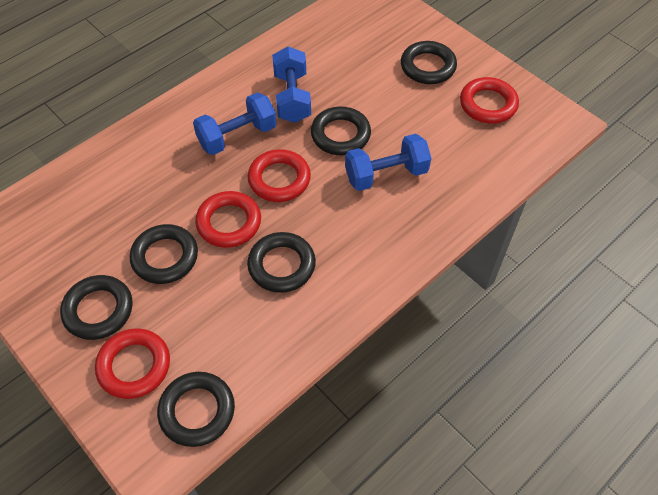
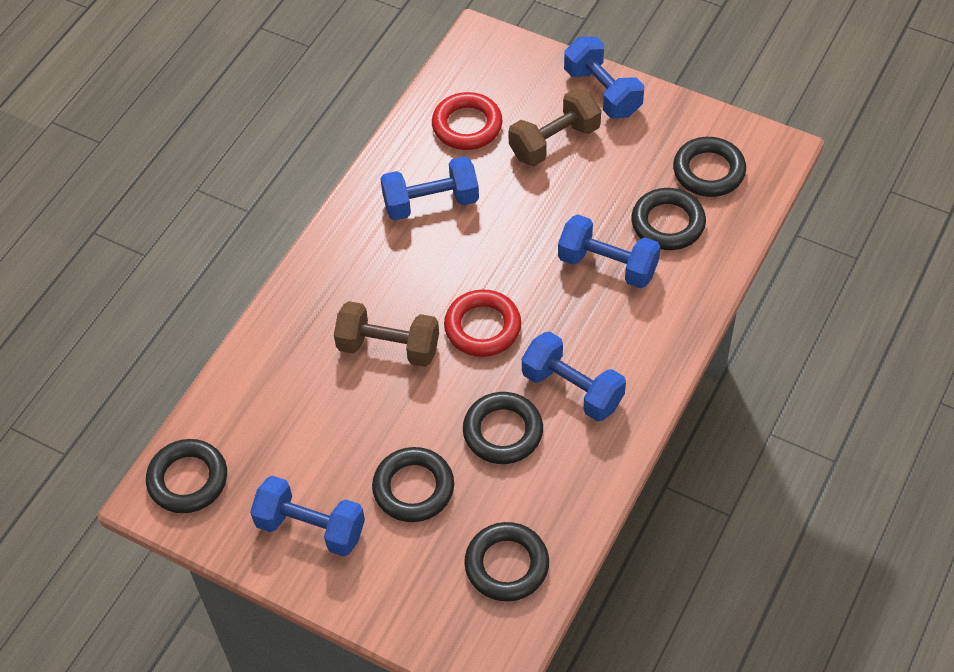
blue dumbbell: [193,92,276,155] [272,47,311,123] [345,134,431,191] = 3 -> [250,476,365,557] [380,156,479,221] [522,331,626,422] [558,214,661,288] [564,37,644,119] = 5
brown dumbbell: none = 0 -> [334,301,439,367] [508,88,601,166] = 2
red ring: [95,328,170,399] [195,191,261,248] [248,149,311,202] [460,77,519,124] = 4 -> [432,92,503,150] [444,289,521,357] = 2

